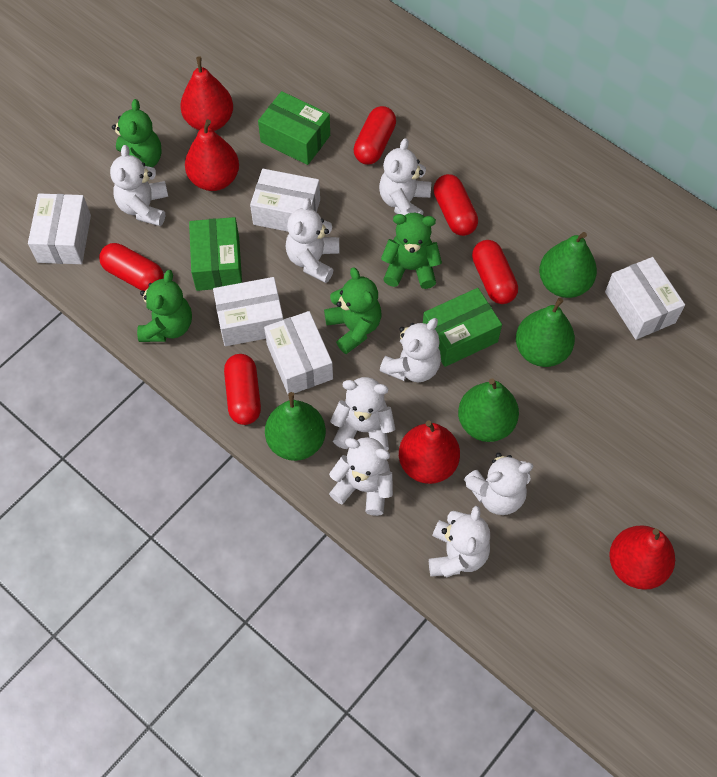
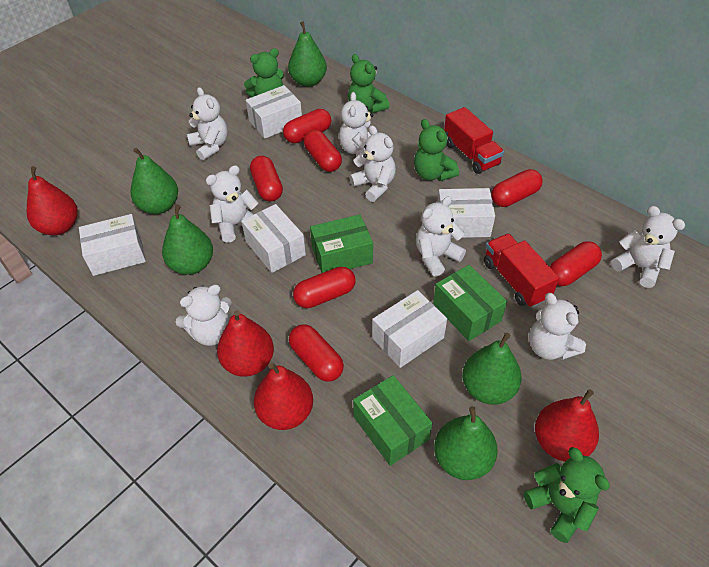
green pear: [265,392,326,461] [458,378,519,442] [516,298,575,367] [539,232,597,298] = 4 -> [131,148,178,214] [162,204,213,275] [288,21,327,87] [434,406,498,480] [462,332,522,405] = 5
red capsule: [99,243,164,291] [224,354,261,425] [354,106,396,165] [433,174,478,236] [472,240,518,304] = 5 -> [250,156,283,201] [283,109,331,143] [289,324,344,382] [293,267,355,308] [304,130,342,172] [491,169,543,207] [550,241,602,286] = 7
red truck: none = 0 -> [444,107,504,174] [484,234,559,308] = 2

